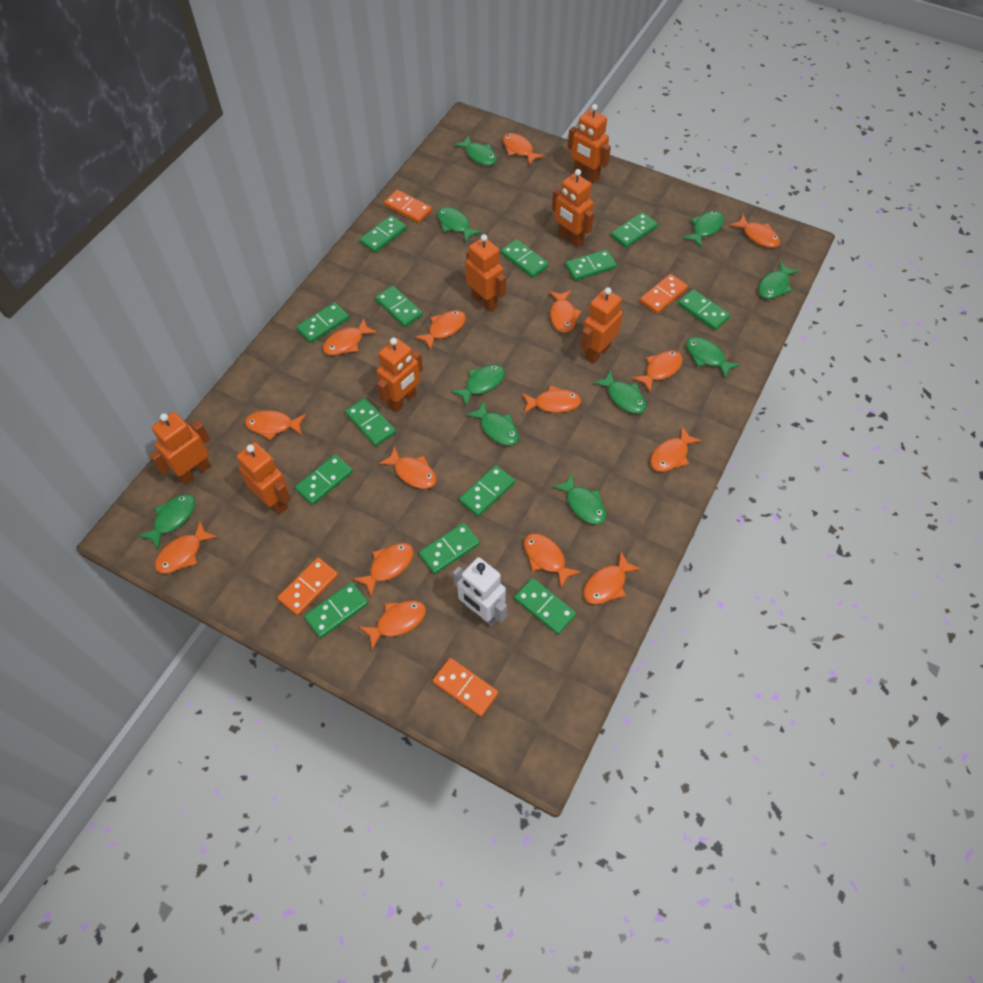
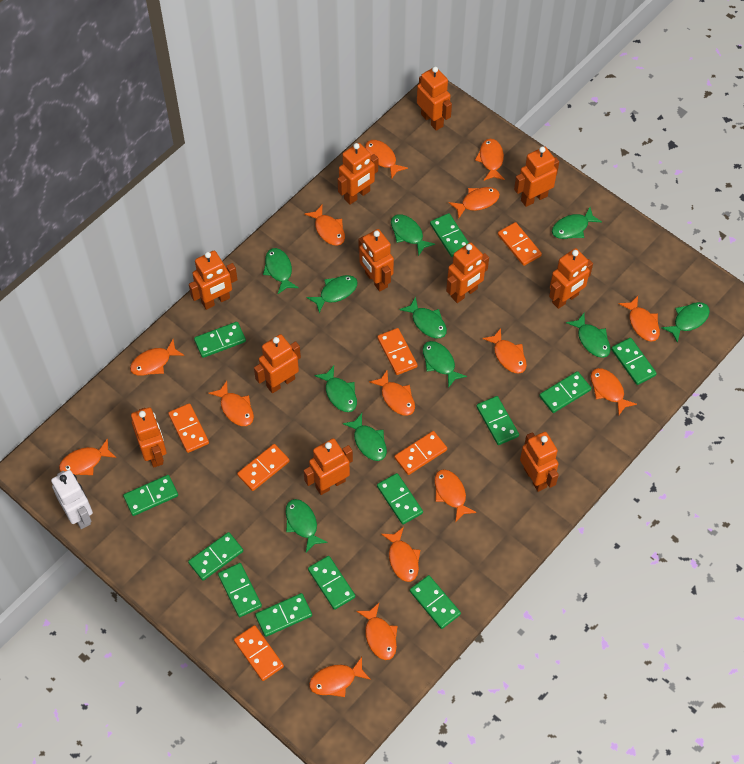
green domino: [295,454,353,505] [296,302,349,343] [304,582,368,638] [345,398,396,446] [359,215,407,253] [375,286,423,327] [419,523,480,574] [459,465,515,517] [501,239,549,278] [514,578,576,635] [565,250,617,281] [611,212,658,248] [678,289,730,330] = 13 -> [123,475,178,516] [188,532,243,581] [194,322,246,358] [218,563,262,617] [255,593,312,637] [308,556,355,610] [377,473,423,525] [410,575,461,629] [430,213,469,257] [476,396,519,445] [539,371,591,413] [611,338,657,385] = 12
green fish: [138,494,195,549] [437,207,482,243] [451,365,505,406] [454,135,497,166] [466,402,519,446] [552,473,606,525] [593,370,646,414] [683,211,724,248] [686,337,740,379] [758,261,800,299] = 10 -> [263,248,299,294] [286,499,328,552] [307,275,358,313] [314,366,357,412] [343,413,387,461] [391,214,435,256] [399,296,447,338] [423,341,467,388] [552,207,602,239] [566,313,611,358] [661,302,710,343] = 11
orange domino: [277,558,338,616] [384,190,432,223] [432,658,498,717] [640,274,688,314] = 4 -> [168,403,209,453] [234,625,284,681] [237,444,290,491] [377,328,418,375] [394,431,447,475] [498,222,542,266] = 6
orange robot: [149,412,211,485] [237,442,290,514] [377,338,423,412] [465,234,506,312] [552,169,594,248] [568,104,611,183] [580,287,623,364] = 7 -> [131,407,167,468] [189,251,238,310] [254,334,301,393] [304,438,353,495] [338,143,378,205] [358,229,394,292] [417,66,452,131] [446,242,489,303] [514,146,559,207] [520,432,559,492] [549,248,593,309] = 11

